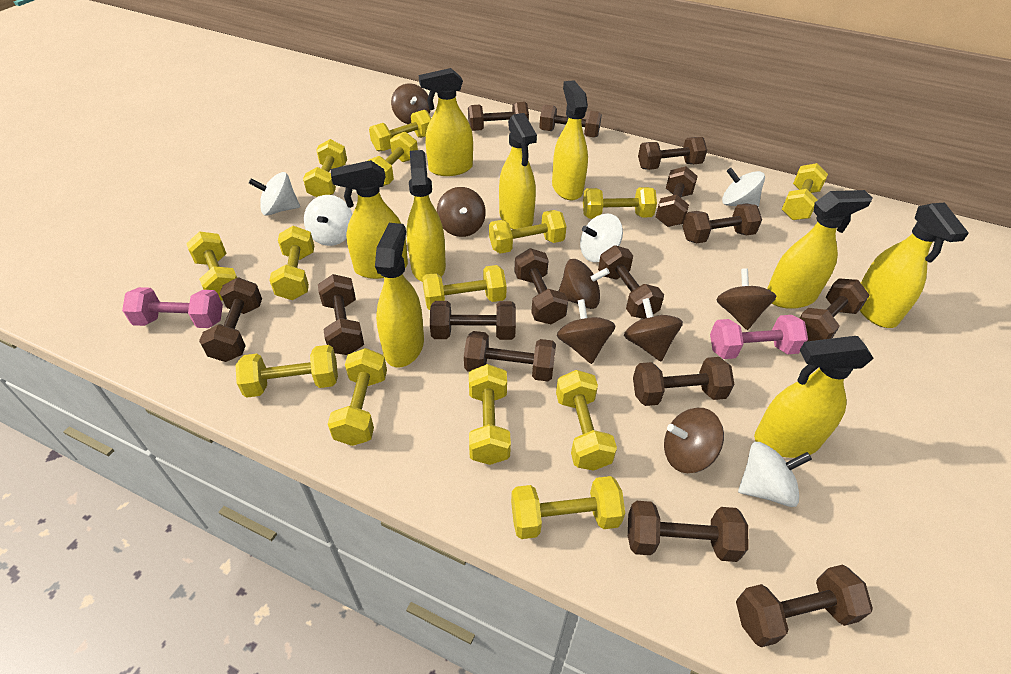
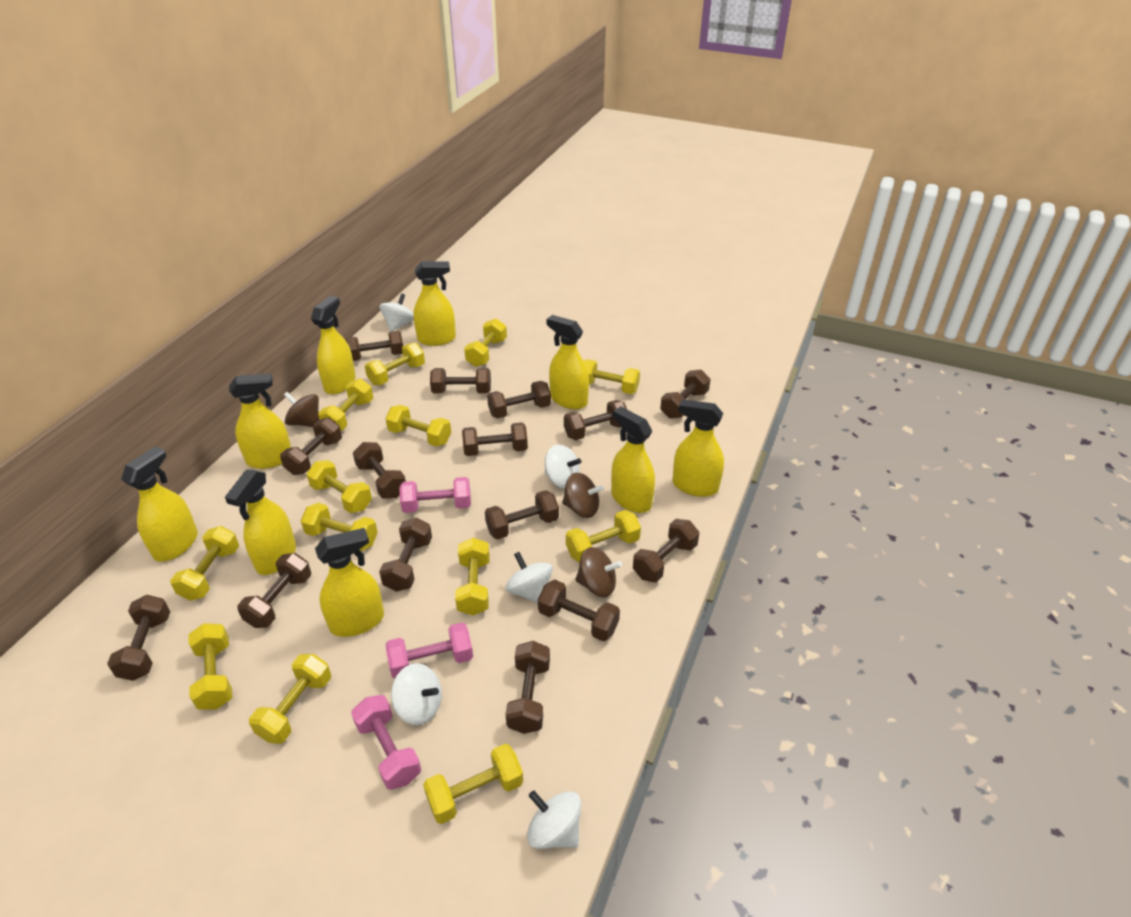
brown spinning top: [391,83,431,124] [437,187,486,237] [557,299,616,364] [559,259,610,309] [624,298,683,361] [664,408,724,473] [716,268,776,330] = 7 -> [284,392,319,427] [562,473,604,518] [575,547,622,597] = 3
pink dumbbell: [122,287,223,328] [710,315,808,359] = 2 -> [351,695,421,790] [386,623,473,679] [399,477,471,513] = 3
yellow dumbbell: [186,231,237,301] [235,345,338,398] [269,226,314,300] [303,139,347,197] [328,348,387,446] [368,132,418,186] [369,110,431,152] [422,265,507,310] [469,364,511,465] [489,210,567,254] [511,476,625,539] [556,370,617,471] [583,187,657,219] [782,163,828,220] = 14 -> [170,526,239,601] [188,623,232,709] [249,654,331,744] [301,503,378,551] [307,460,372,513] [318,379,373,431] [365,343,425,385] [385,405,451,447] [423,744,523,824] [455,538,490,615] [464,319,507,367] [566,510,641,562] [584,359,640,394] = 13

